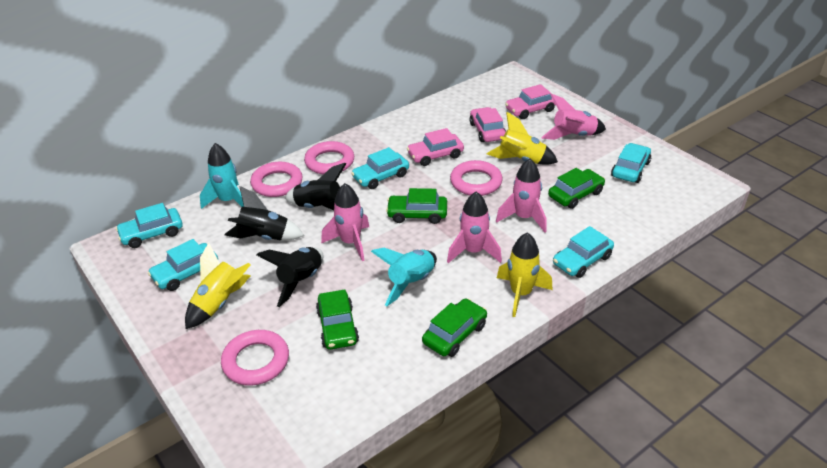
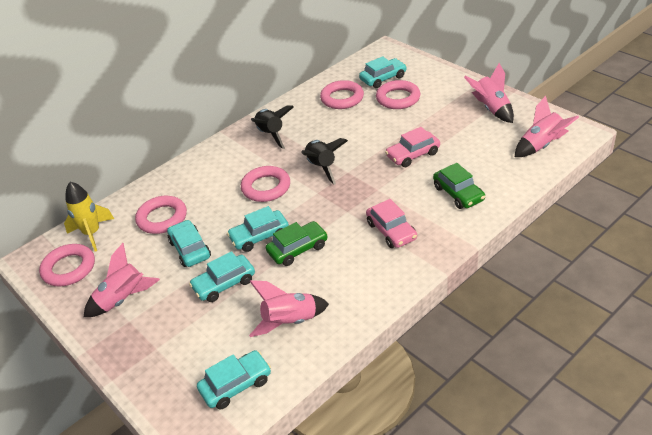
black rocket: [225,186,304,241] [257,247,324,307] [285,163,346,210] = 3 -> [251,105,293,149] [301,138,348,185] = 2
green car: [316,290,359,350] [386,188,447,224] [422,298,487,357] [548,168,605,209] = 4 -> [266,221,328,266] [433,163,485,209] = 2
pink car: [407,128,464,166] [469,107,506,142] [505,84,556,119] = 3 -> [366,199,417,248] [385,127,440,167] = 2
pink ring: [221,330,289,386] [250,162,303,197] [304,141,354,174] [450,160,502,196] = 4 -> [39,244,95,286] [135,196,187,234] [241,166,290,202] [320,80,364,109] [376,80,420,109] = 5
turquoise rocket: [200,143,244,209] [371,248,437,306] = 2 -> none = 0
yellow rocket: [185,243,251,329] [487,112,558,165] [497,232,552,317] = 3 -> [64,182,114,252] = 1

